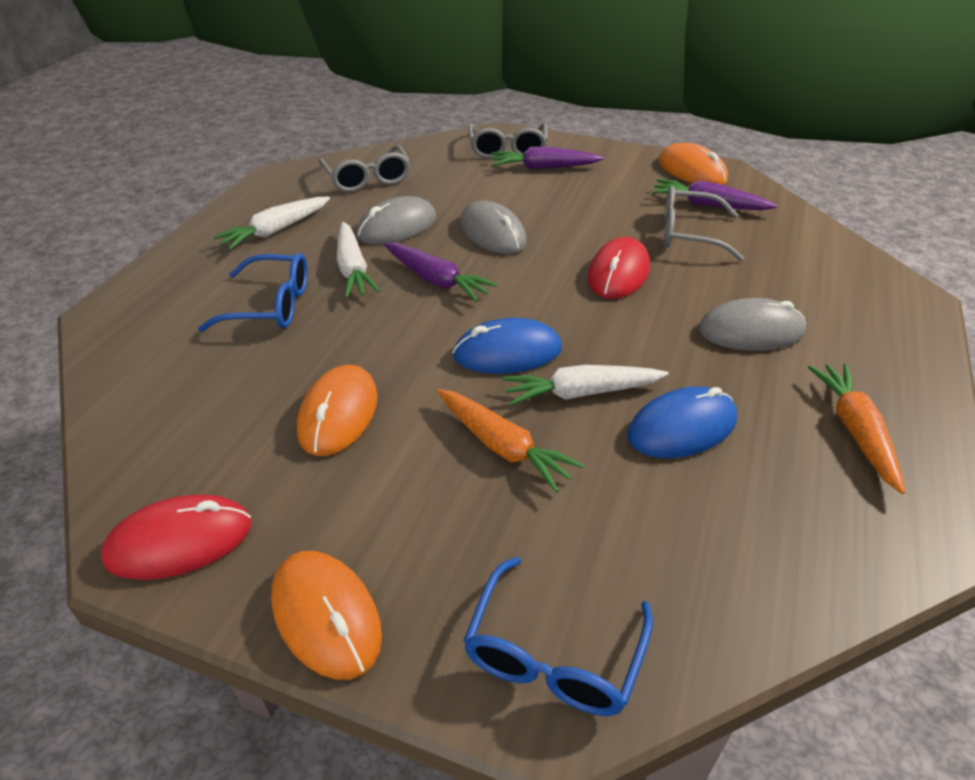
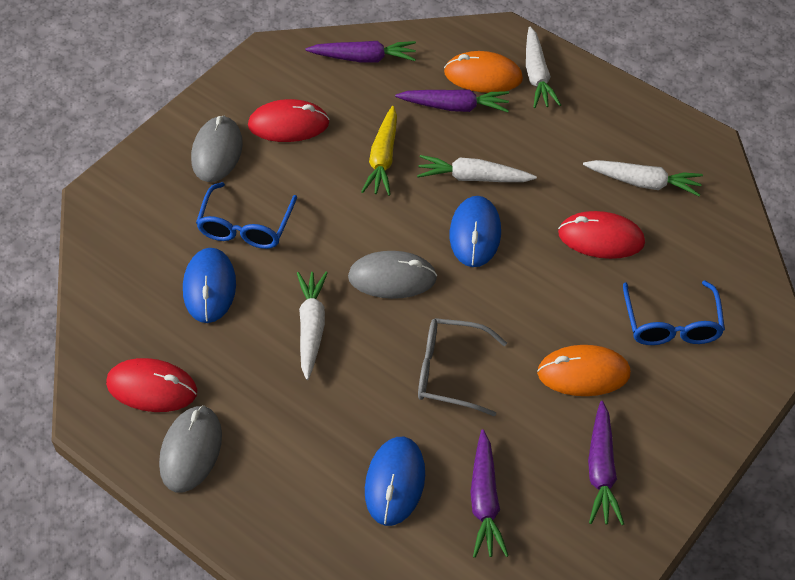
blue mouse: [452,318,562,374] [627,387,737,458] = 2 -> [183,248,236,323] [365,437,425,526] [450,196,501,267] = 3
grey glasses: [318,145,410,192] [468,123,548,159] [664,186,744,261] = 3 -> [418,318,507,417] = 1
orange carrot: [437,389,584,493] [808,364,905,494] = 2 -> none = 0
orange mouse: [271,551,382,680] [297,365,378,456] [659,143,728,185] = 3 -> [444,51,523,93] [537,345,631,396] = 2
purple carrot: [384,243,498,302] [491,147,604,170] [652,179,777,210] = 3 -> [305,41,416,62] [395,89,509,112] [471,429,509,558] [588,401,624,525] = 4
red mouse: [101,494,252,580] [588,237,650,299] = 2 -> [106,358,198,412] [248,99,330,142] [558,211,645,259] = 3
white carrot: [213,197,330,250] [337,222,380,298] [502,365,668,406] = 3 -> [297,272,328,380] [417,155,537,182] [526,27,561,108] [583,160,703,196] = 4
yellow carrot: none = 0 -> [361,106,397,196] = 1

